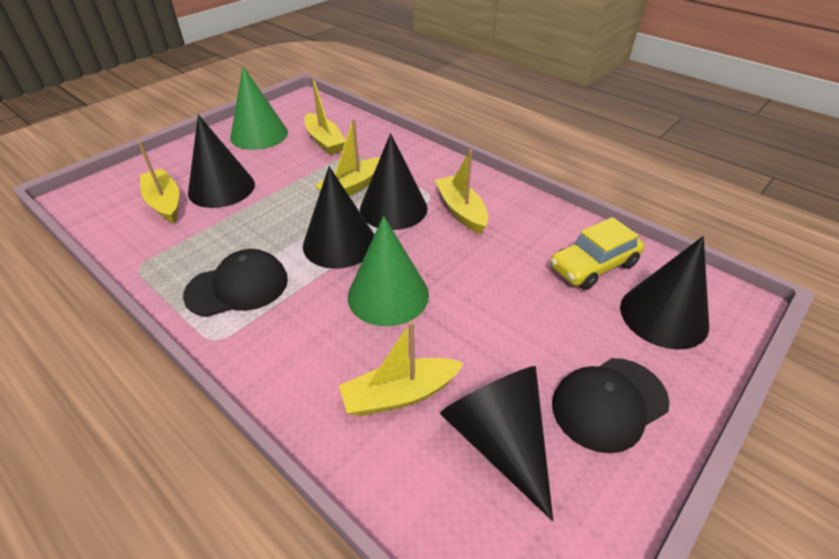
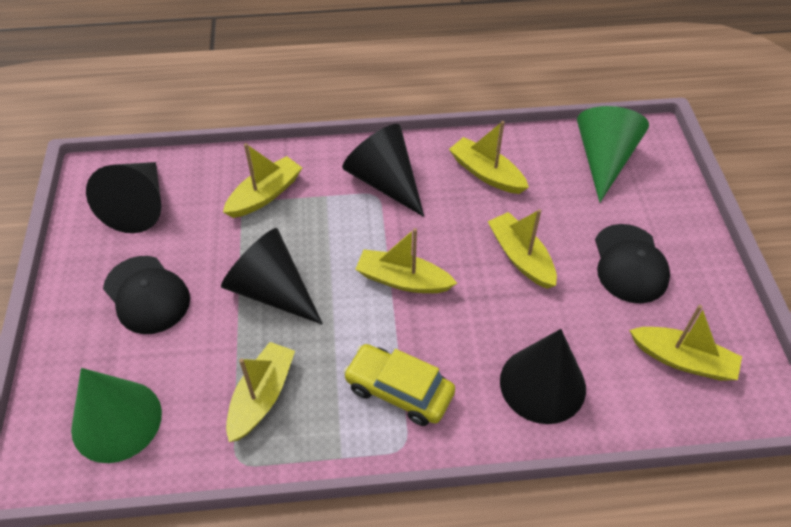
black cone: [188,115,255,208] [303,166,375,269] [360,133,428,230] [440,366,553,521] [620,236,709,350] = 5 -> [86,162,162,233] [221,228,323,325] [342,124,424,217] [500,329,586,424] = 4
yellow boat: [138,141,179,223] [305,77,346,154] [314,119,380,196] [339,321,464,416] [435,149,488,234] = 5 -> [223,143,302,218] [226,342,295,442] [355,228,457,293] [449,121,529,194] [487,209,557,289] [629,305,742,381] = 6

